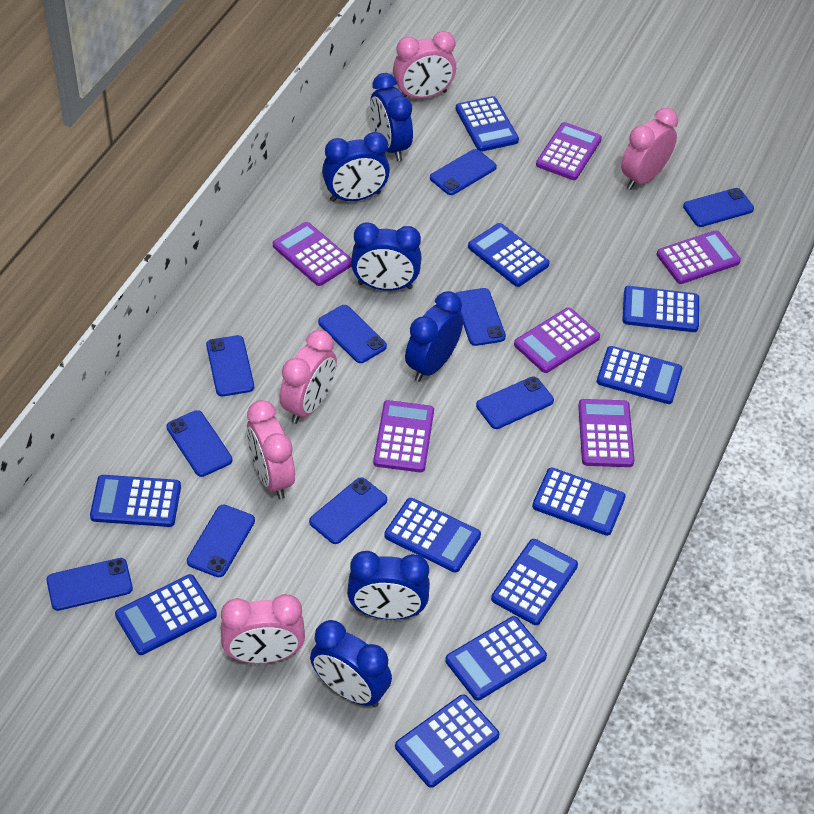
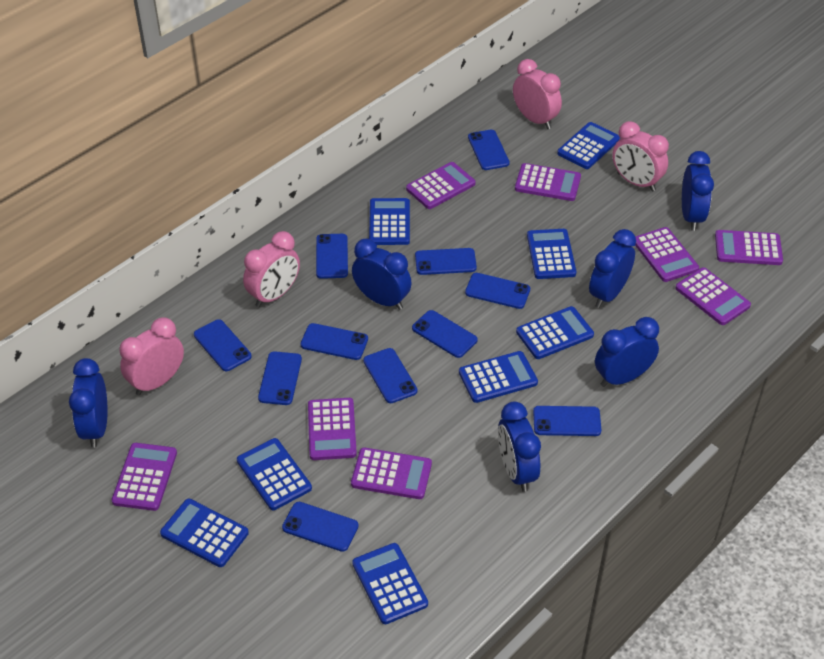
blue calculator: [90,475,181,527] [115,574,217,655] [384,498,481,573] [395,694,500,788] [445,616,547,701] [456,96,519,152] [468,223,550,287] [491,539,578,625] [532,467,626,536] [597,346,682,404] [622,286,699,332] = 11 -> [160,499,249,567] [237,438,312,510] [352,543,428,624] [369,198,410,245] [459,351,538,403] [516,306,594,359] [527,229,576,279] [557,122,620,169] = 8
blue phone: [46,558,133,611] [166,410,232,477] [187,505,255,577] [206,335,254,396] [309,477,387,544] [318,305,387,363] [430,149,497,195] [456,288,506,346] [476,376,554,429] [683,188,754,227] = 10 -> [194,319,252,371] [258,351,302,405] [282,502,359,552] [301,323,368,360] [316,234,348,279] [363,348,417,403] [412,310,478,358] [415,248,477,275] [465,273,530,309] [468,130,510,170] [533,406,601,436] = 11
pink clock: [221,594,305,664] [247,400,295,499] [279,330,337,424] [393,31,456,99] [621,108,678,190] = 5 -> [119,318,184,395] [243,231,300,307] [513,59,562,129] [612,121,669,191] = 4
purple calculator: [273,222,352,286] [373,400,434,472] [514,308,600,373] [536,122,602,180] [578,399,634,467] [657,230,741,284] = 6 -> [112,443,177,511] [308,398,357,460] [351,447,432,499] [406,162,476,209] [515,163,581,201] [635,227,699,282] [675,267,751,325] [715,230,783,265] = 8

